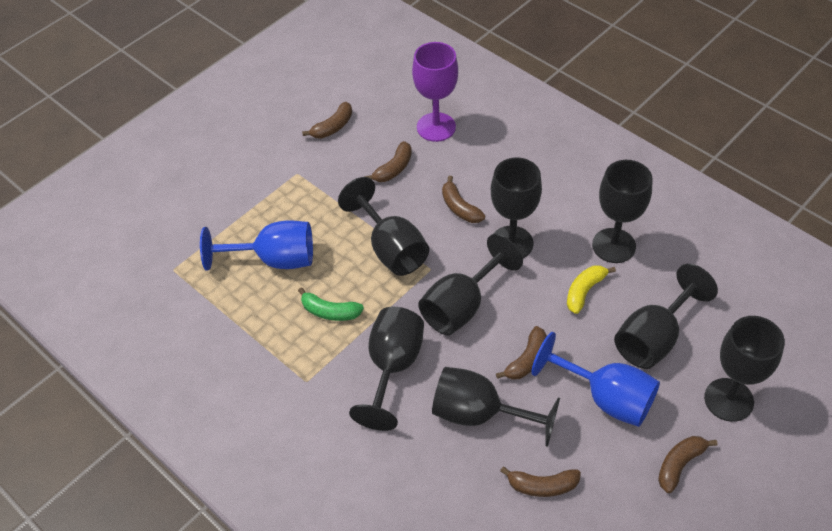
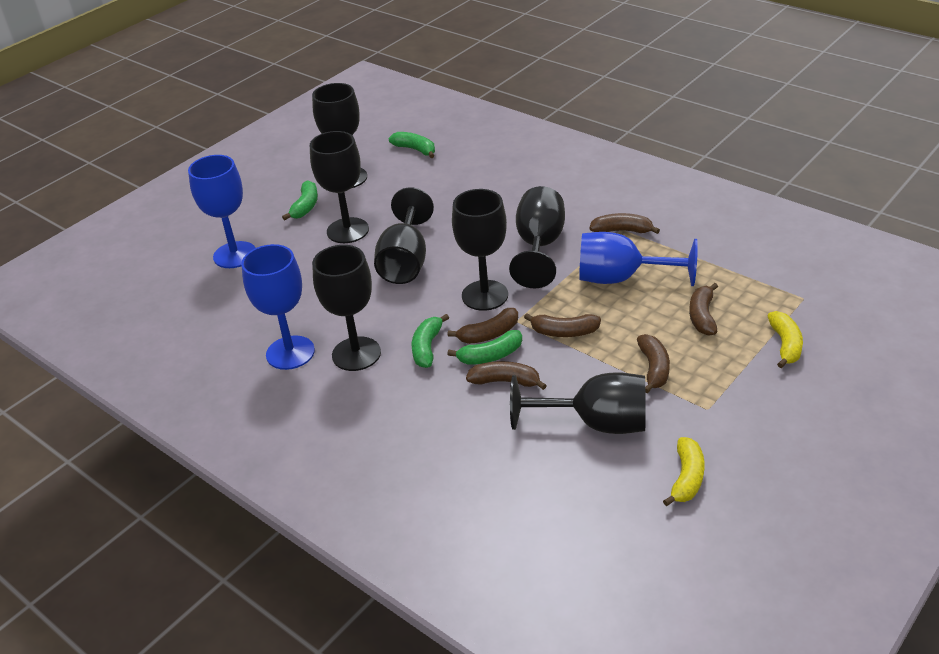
black goblet: [338,177,429,276] [349,307,424,431] [418,234,523,335] [432,367,560,447] [491,158,542,258] [592,160,653,263] [614,264,718,369] [704,316,785,422] = 8 -> [310,131,369,243] [312,83,367,188] [312,245,381,371] [374,187,434,284] [452,189,508,311] [509,186,565,288] [510,372,646,434] = 7
blue goblet: [200,220,313,271] [531,332,660,427] = 2 -> [188,155,255,268] [241,244,315,370] [579,232,698,286] = 3
green banana: [298,287,364,321] = 1 -> [282,180,318,220] [389,132,435,158] [412,314,449,368] [447,330,522,365] = 4
purple goblet: [412,42,458,142] = 1 -> none = 0
yellow banana: [567,265,616,314] = 1 -> [663,437,705,506] [768,311,803,368] = 2

